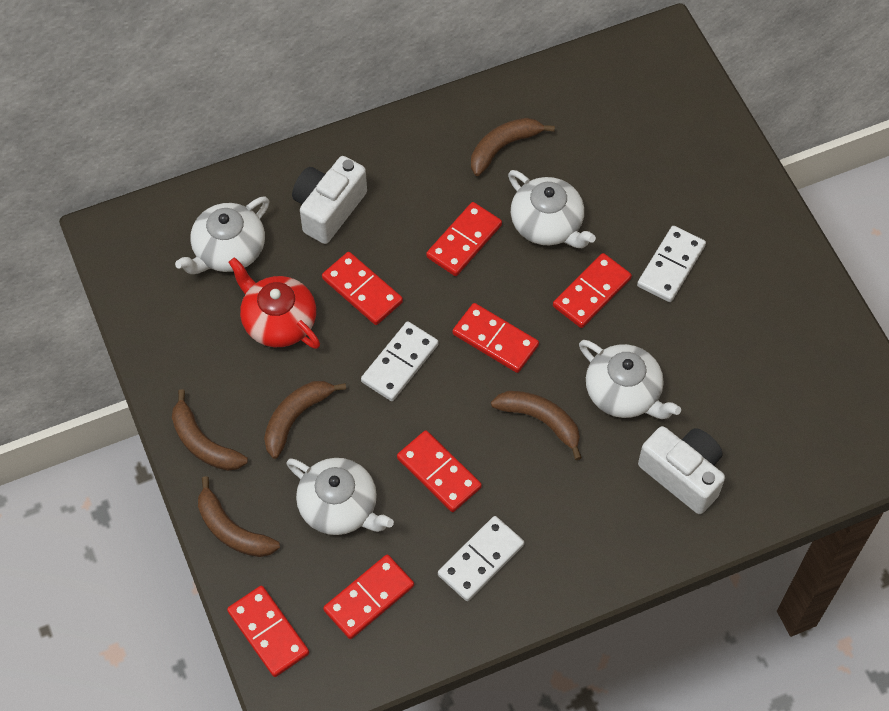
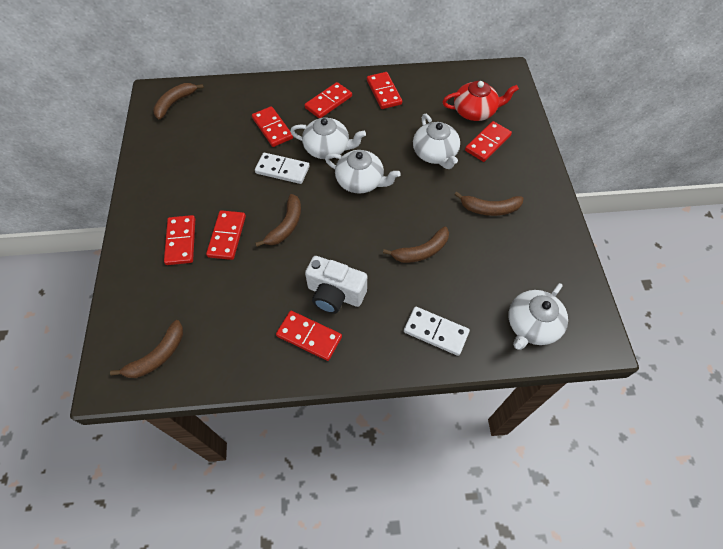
white camera: [292,156,367,244] [638,426,725,514] = 2 -> [305,256,367,314] = 1
white domino: [361,321,438,401] [438,516,524,601] [637,226,706,302] = 3 -> [255,153,310,184] [404,307,470,356] = 2

